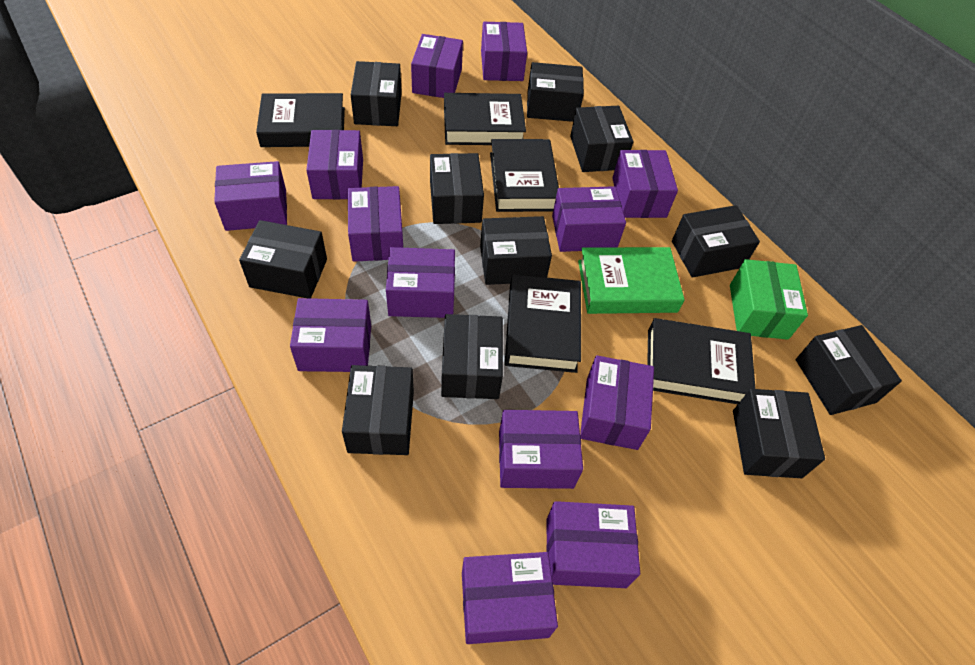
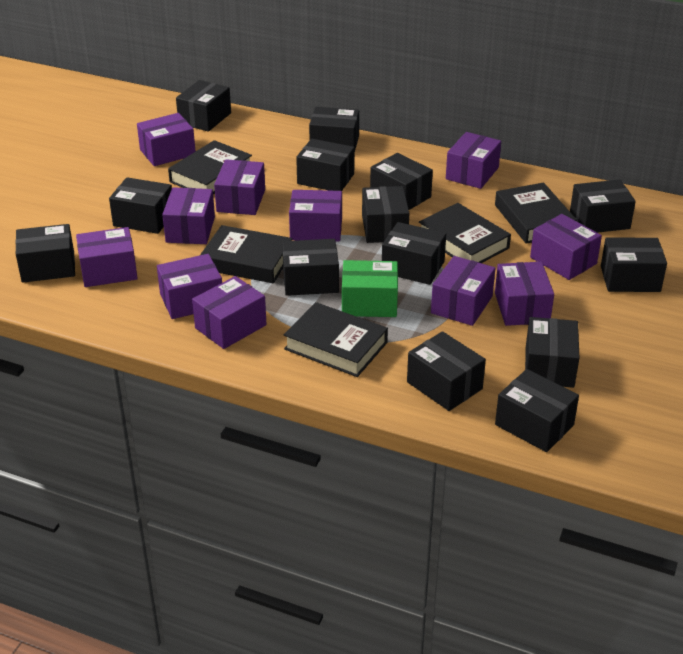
black box: [239,220,327,298] [342,365,414,455] [351,61,402,126] [430,153,484,224] [441,314,503,399] [480,216,552,285] [527,62,584,122] [570,106,633,172] [672,205,760,278] [733,389,825,478] [796,325,902,415] = 11 -> [15,224,75,283] [109,177,172,234] [176,80,231,132] [282,239,339,296] [296,139,355,191] [309,107,359,149] [362,186,409,243] [370,153,433,210] [382,222,446,285] [407,331,486,411] [495,369,579,452] [525,317,579,388] [570,180,636,233] [601,238,667,292] = 14
green book: [578,247,685,314] = 1 -> none = 0
purple box: [214,161,287,231] [290,298,371,372] [306,130,363,199] [348,186,403,262] [386,247,455,318] [411,34,463,98] [462,552,558,644] [481,22,527,81] [499,410,583,489] [546,501,640,588] [552,186,626,252] [580,355,654,450] [612,150,678,218] = 13 -> [76,227,138,287] [137,113,196,166] [157,254,222,319] [162,187,215,244] [192,276,267,349] [214,159,265,215] [289,190,342,242] [431,256,495,326] [446,132,501,189] [495,262,554,326] [530,214,602,280] = 11

